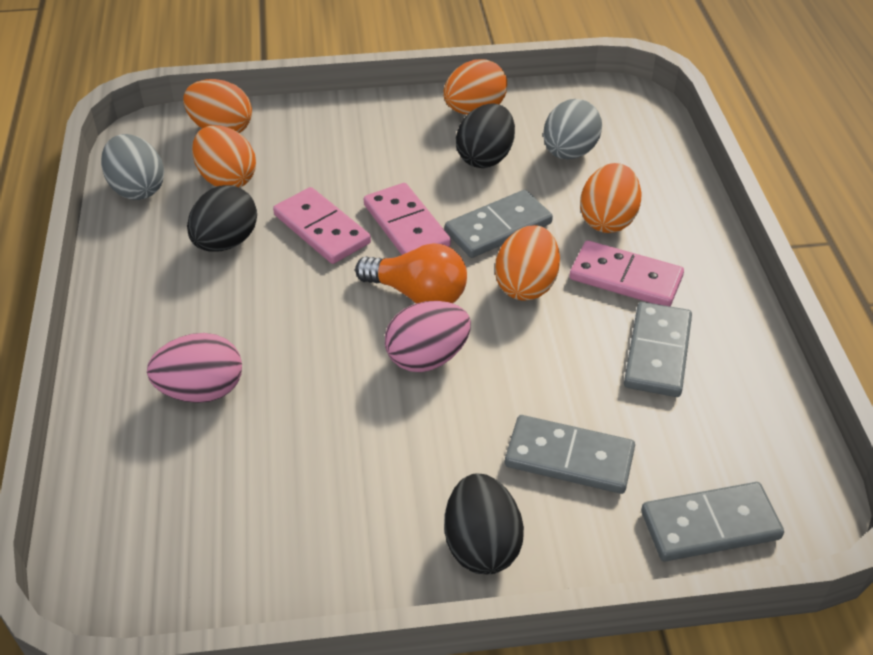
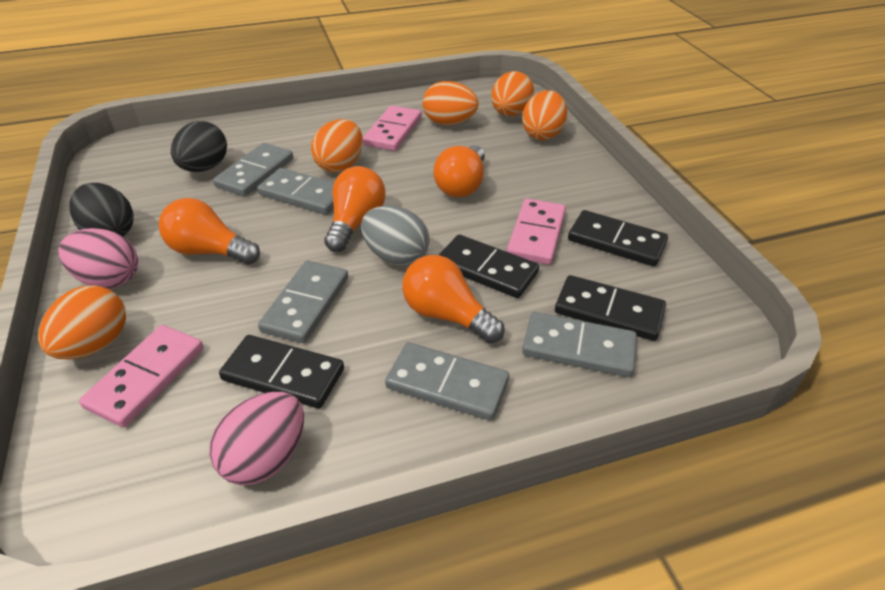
black domino: none = 0 -> [219,335,344,409] [439,235,539,298] [555,275,666,341] [568,210,668,266] = 4
black egg: [187,185,257,252] [444,474,524,574] [456,103,515,168] = 3 -> [70,183,134,237] [171,121,227,172] = 2
grey domino: [445,190,553,258] [505,415,635,494] [624,302,692,397] [641,482,784,562] = 4 -> [213,143,293,196] [257,168,334,215] [258,261,348,343] [385,342,509,421] [522,312,637,377] = 5
grey egg: [101,134,164,200] [543,99,602,160] = 2 -> [361,205,430,266] = 1
orange light bulb: [355,243,467,303] = 1 -> [159,198,260,265] [324,166,385,252] [402,255,504,343] [433,145,485,197] = 4

